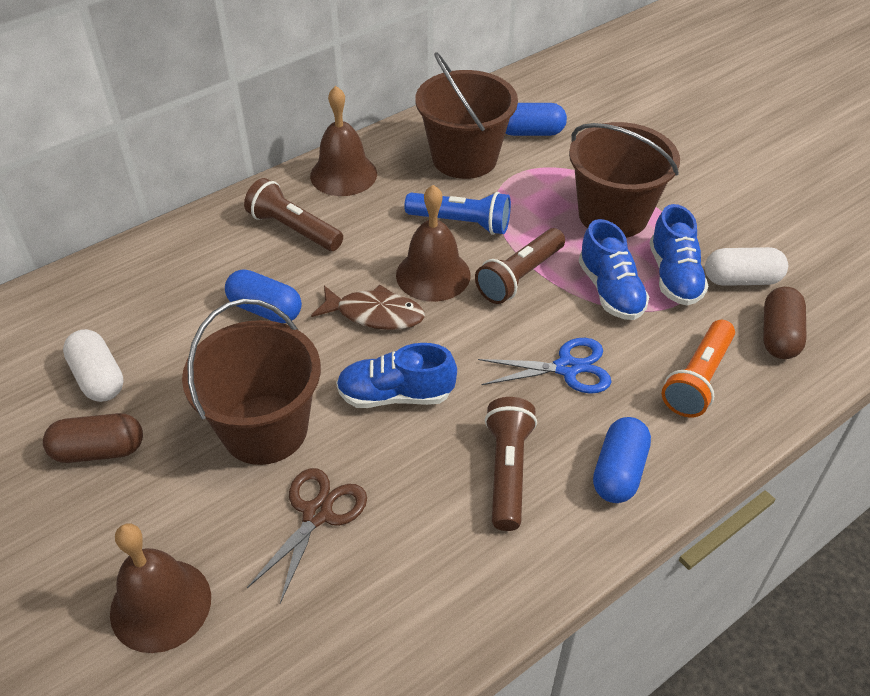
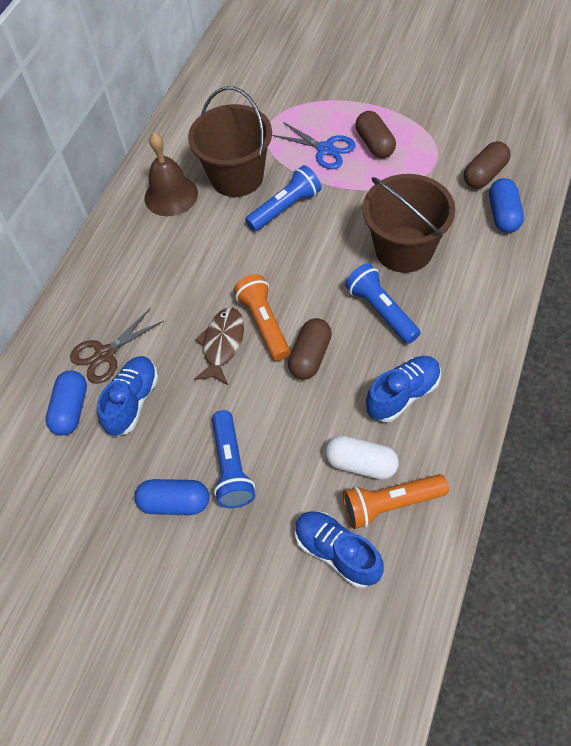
blue flashlight: [404,192,511,235] = 1 -> [212,410,255,508] [245,165,321,231] [345,263,421,344] = 3
brown bell: [110,523,211,653] [310,86,377,196] [396,185,471,302] = 3 -> [145,133,198,216] = 1
brown bucket: [182,299,321,465] [415,52,518,179] [569,122,680,238] = 3 -> [188,87,272,197] [363,174,455,273] = 2
brown capsule: [43,413,143,463] [763,287,807,359] = 2 -> [288,318,332,380] [356,111,396,158] [464,141,511,189] = 3
brown flashlight: [244,178,343,251] [475,228,565,304] [485,397,537,531] = 3 -> none = 0
orange flashlight: [662,320,735,417] = 1 -> [234,274,290,361] [343,474,449,529] = 2
white capsule: [63,329,124,402] [705,247,788,286] = 2 -> [325,436,399,480] = 1

